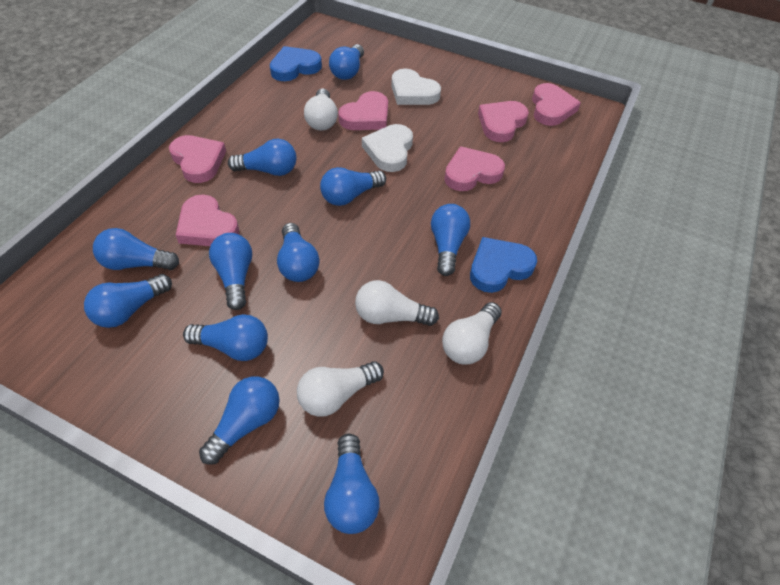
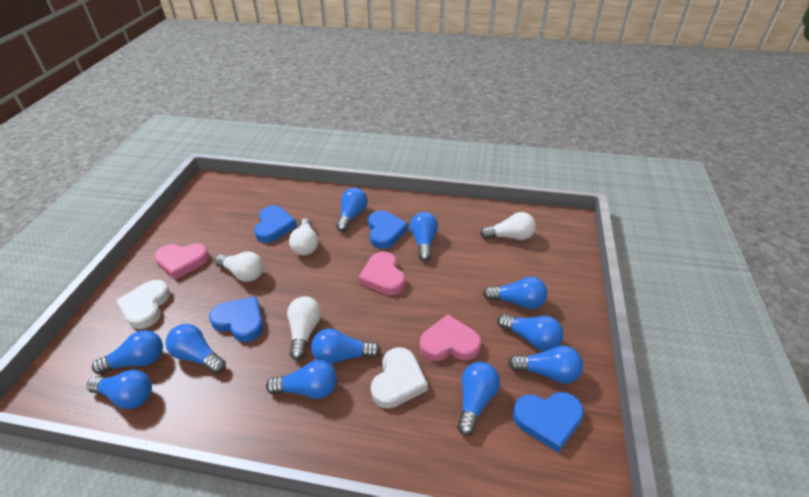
blue heart: [270,46,322,81] [470,237,537,293] = 2 -> [209,297,264,342] [254,205,297,243] [368,211,408,249] [513,392,584,452] = 4
pink heart: [169,135,226,183] [176,194,239,246] [338,91,388,130] [444,146,505,191] [478,101,529,142] [532,83,581,126] = 6 -> [154,243,209,280] [358,252,405,295] [420,315,481,361] = 3

